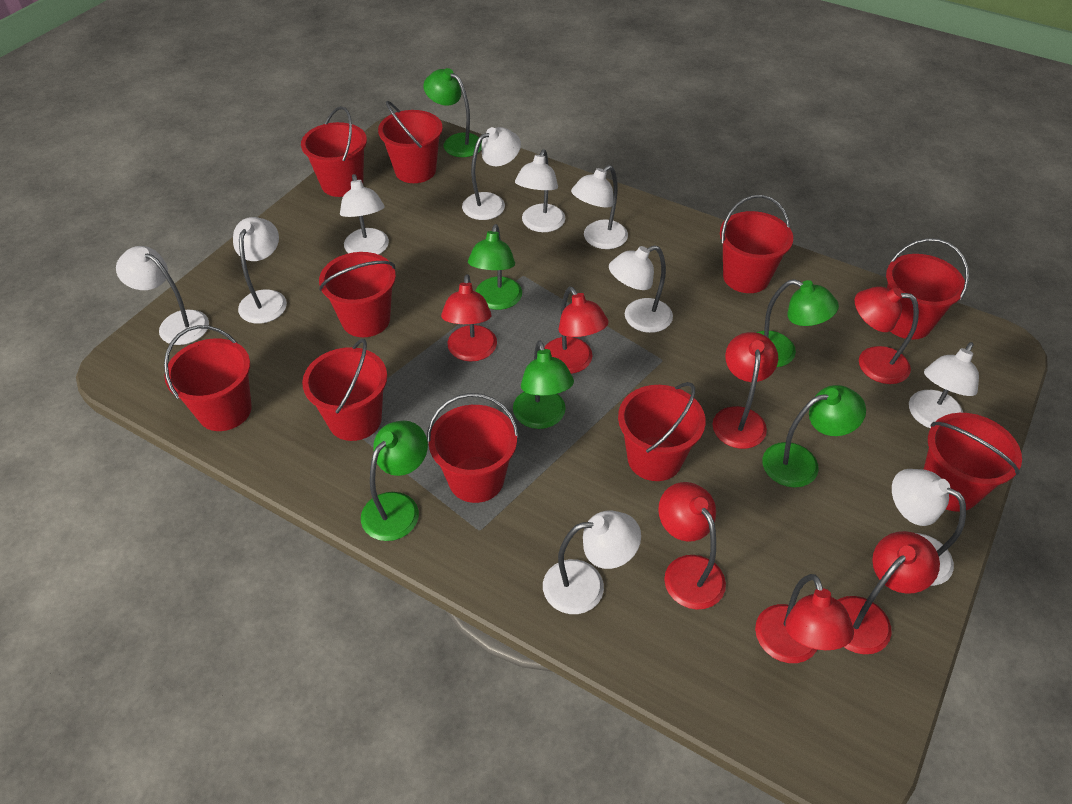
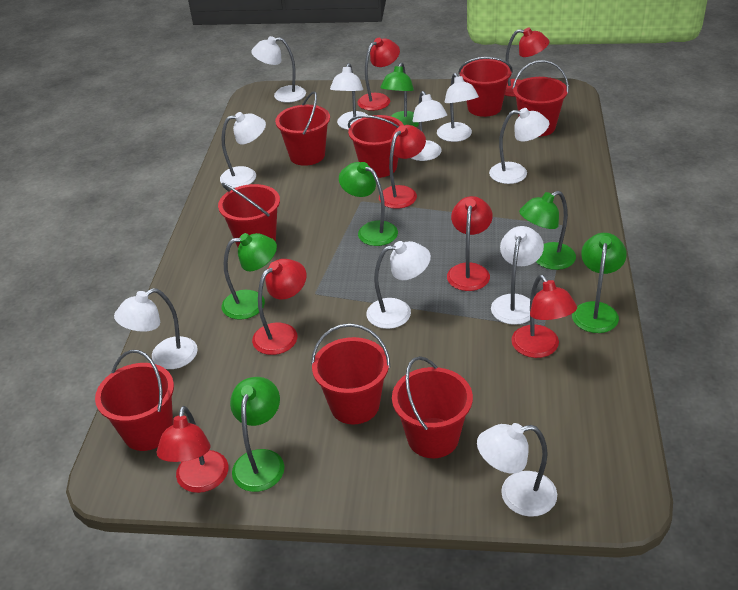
red bucket: [164,325,252,431] [301,106,367,197] [302,338,387,441] [319,252,396,337] [378,101,443,183] [427,393,519,503] [618,382,706,481] [720,195,793,293] [886,238,969,340] [923,413,1022,512] = 10 -> [95,350,174,451] [218,183,280,247] [275,91,330,166] [311,323,390,424] [348,115,404,178] [392,356,473,458] [458,57,513,117] [512,60,569,137] = 8

